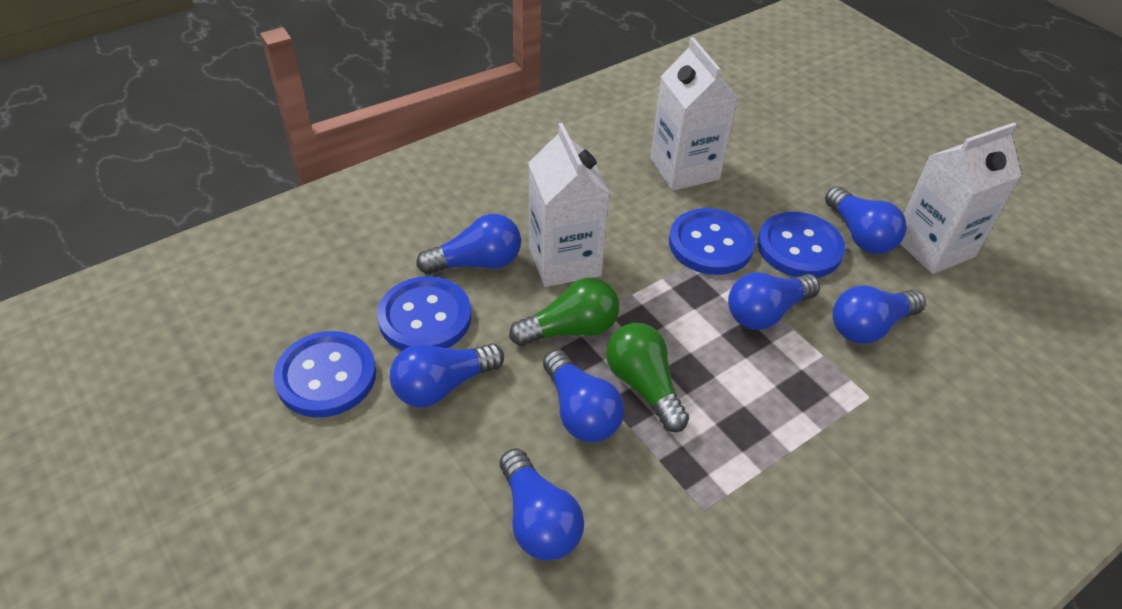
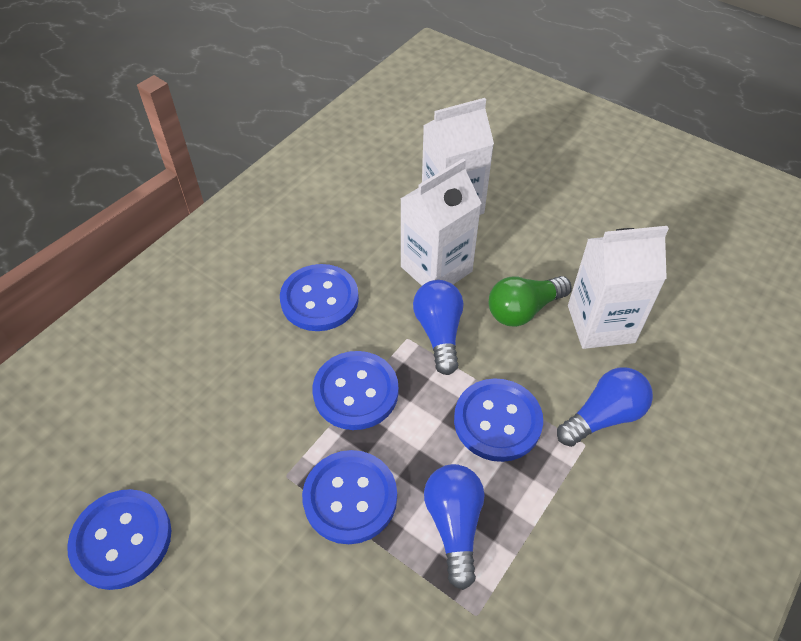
blue button: [273,331,376,417] [377,276,471,351] [669,208,755,275] [758,212,845,278] = 4 -> [67,489,171,590] [280,264,359,331] [302,450,397,544] [313,351,399,430] [454,378,543,462] = 5
blue light bulb: [390,343,504,407] [416,214,521,275] [500,448,584,560] [543,350,624,442] [728,272,820,330] [825,186,907,254] [833,285,926,344] = 7 -> [413,280,463,375] [424,464,484,590] [557,368,653,447] = 3
green light bulb: [509,278,619,346] [606,323,689,432] = 2 -> [489,276,572,327] = 1

